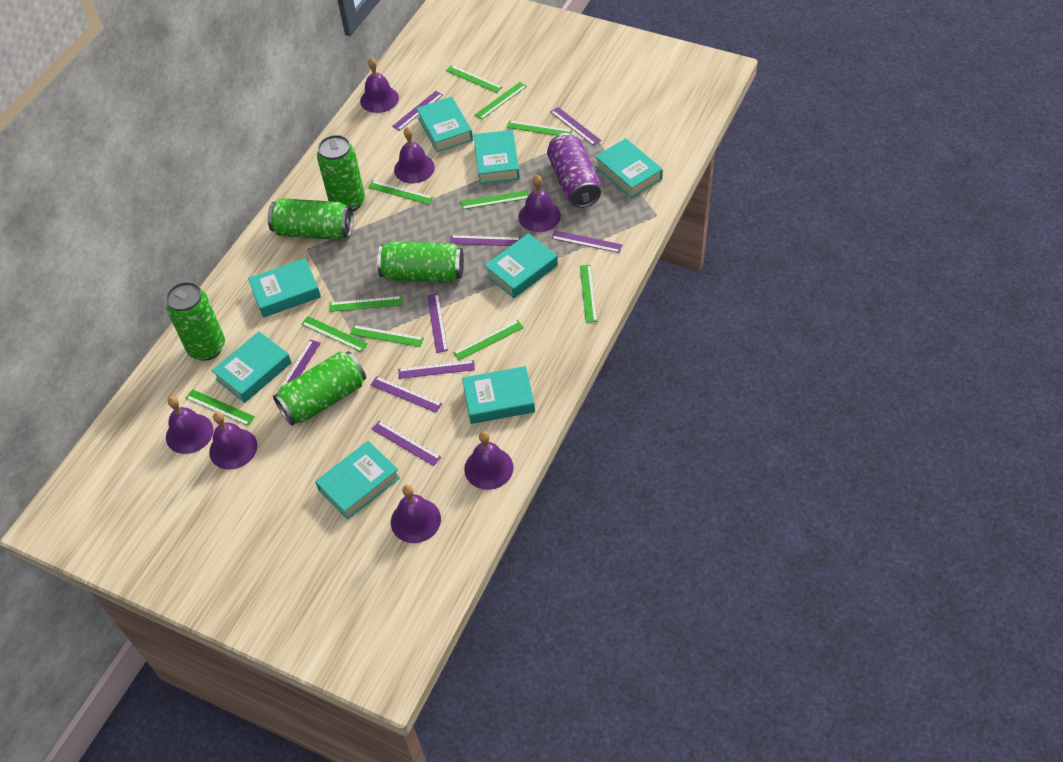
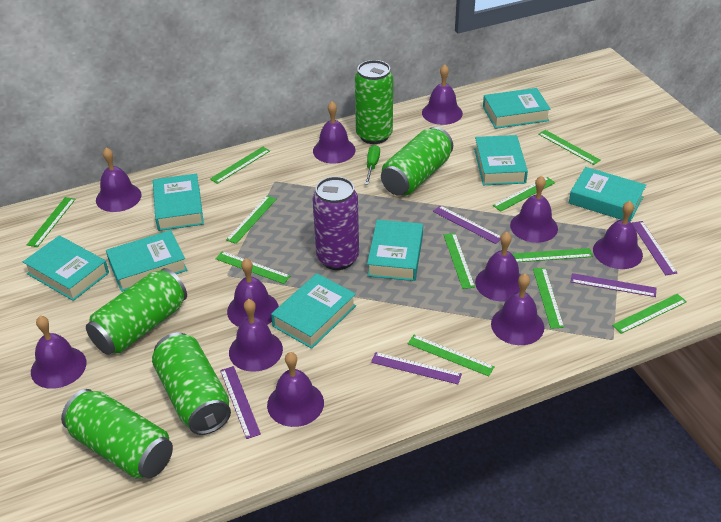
green screwdriver: none = 0 -> [365,145,380,185] = 1
purple bell: [166,396,214,454] [209,412,257,470] [360,57,399,113] [391,485,441,543] [394,127,435,183] [464,431,513,490] [518,175,561,232] = 7 -> [31,316,87,389] [96,147,142,212] [227,258,279,327] [229,299,283,372] [267,352,324,427] [313,101,355,163] [422,65,463,125] [475,232,521,302] [491,274,544,345] [510,175,558,243] [593,201,643,269] = 11
purple ruler: [276,339,321,394] [370,376,442,413] [372,421,441,466] [392,91,443,131] [398,360,475,379] [427,293,448,353] [450,235,521,246] [550,107,601,146] [551,230,622,253] = 9 -> [220,366,261,439] [371,352,462,384] [433,206,501,244] [571,273,656,297] [632,221,677,275] = 5

